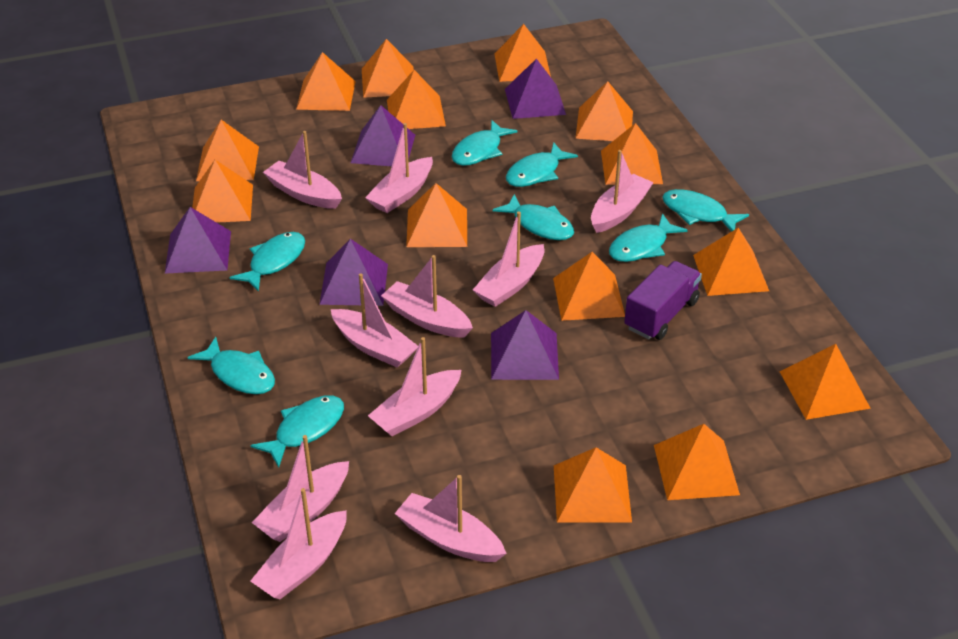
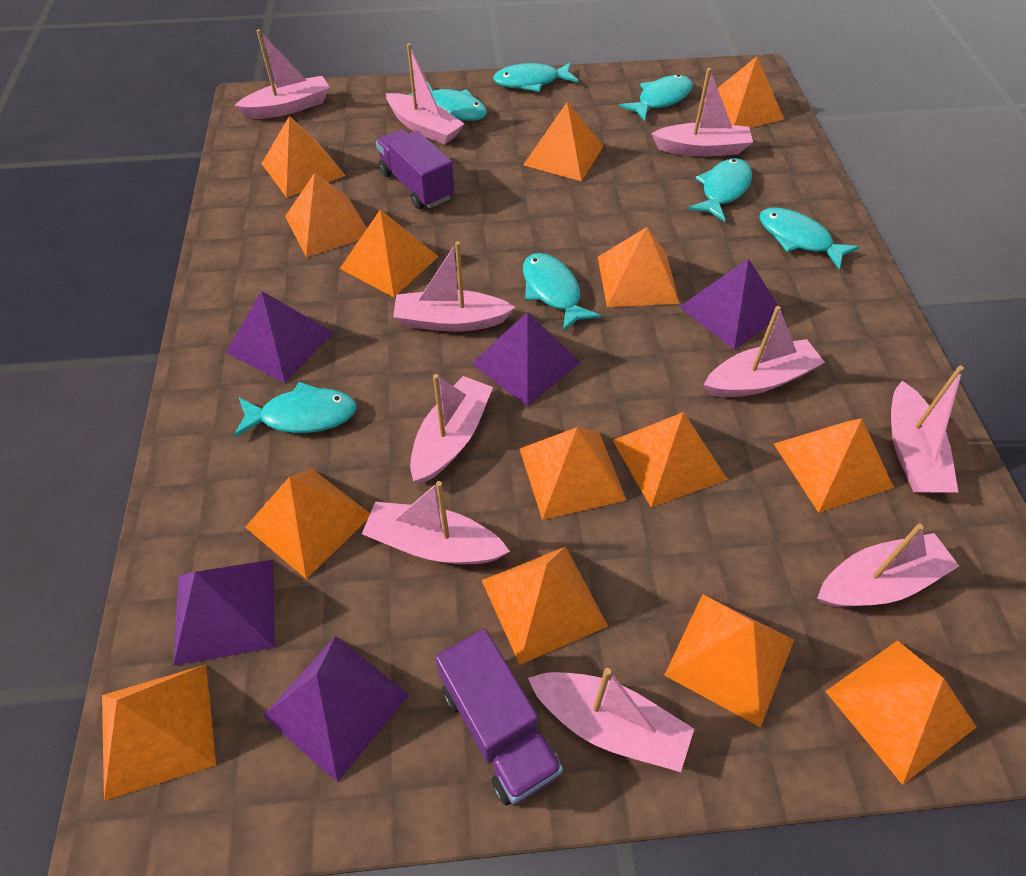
purple truck: [624,261,702,340] = 1 -> [376,129,455,209] [435,629,563,806] = 2
turquoise fish: [187,337,275,394] [230,232,305,292] [251,395,344,468] [452,120,518,166] [493,194,574,240] [506,142,578,187] [609,213,688,262] [662,189,749,232] = 8 -> [234,382,357,438] [409,82,487,121] [493,62,578,92] [523,253,601,331] [619,74,693,121] [688,158,752,222] [759,207,860,269] = 7

